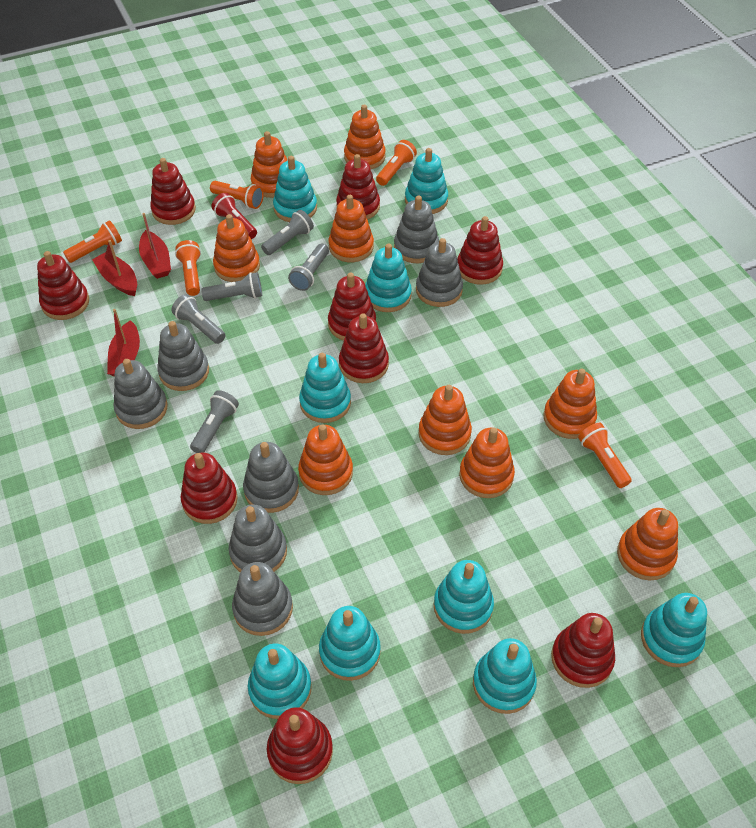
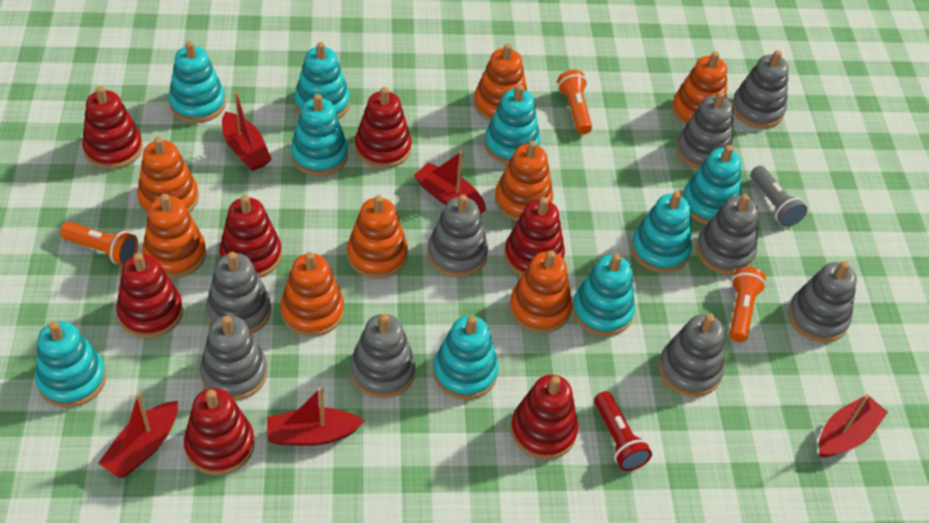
grey flashlight: [171,294,226,344] [190,390,239,453] [201,272,262,301] [261,210,314,255] [288,244,329,291] = 5 -> [751,166,807,227] = 1
grey stacking toy: [114,359,168,429] [157,321,209,391] [229,505,287,572] [232,562,293,636] [243,442,299,513] [394,196,439,263] [416,238,463,307] = 7 -> [200,315,267,401] [206,252,271,334] [350,314,416,398] [428,194,488,277] [659,314,724,397] [676,92,733,169] [696,194,758,275] [732,50,789,128] [788,261,857,343] = 9
orange flashlight: [63,220,122,263] [175,240,201,296] [210,181,264,209] [376,140,417,186] [578,423,632,488] = 5 -> [60,222,138,265] [557,70,592,135] [729,267,766,342] = 3
orange stacking toy: [213,214,260,282] [251,131,287,198] [298,424,353,495] [329,195,374,262] [344,105,386,169] [419,385,472,455] [459,427,515,498] [543,368,597,439] [617,508,678,581] = 9 -> [137,137,199,215] [143,194,206,278] [280,252,344,337] [347,195,408,279] [474,44,527,121] [495,141,553,221] [510,250,572,333] [672,52,727,125] = 8
red boat: [92,240,137,296] [107,309,140,377] [139,213,171,279] = 3 -> [98,393,178,478] [222,92,271,171] [267,387,364,446] [414,151,486,214] [819,394,888,457] = 5
red stacking toy: [37,251,89,320] [150,158,196,225] [181,453,238,524] [267,707,333,784] [328,273,376,341] [336,154,380,220] [339,313,389,383] [457,216,503,285] [551,613,615,688] = 9 -> [82,86,143,169] [116,253,183,338] [184,388,255,475] [219,195,282,278] [355,87,412,169] [504,197,565,276] [511,375,578,460] = 7

